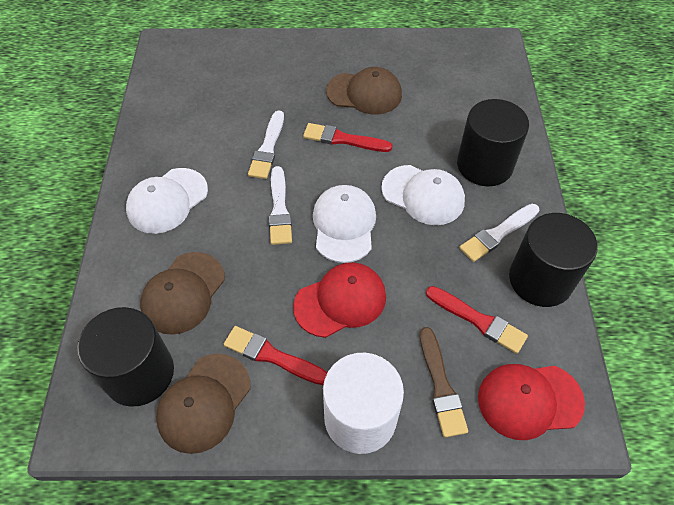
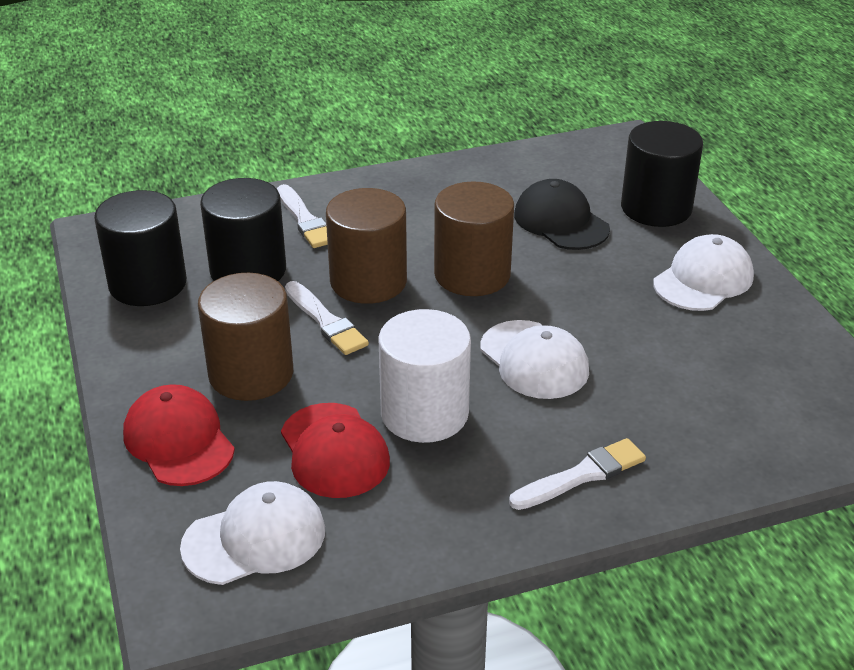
black cap: none = 0 -> [514,179,610,250] = 1
brown brush: [420,327,468,438] = 1 -> none = 0
brown cap: [140,252,225,335] [156,354,250,454] [326,67,402,115] = 3 -> none = 0
brown cylinder: none = 0 -> [198,273,293,401] [326,188,407,304] [434,181,514,296] = 3
red brush: [224,326,327,385] [303,123,392,152] [426,286,528,354] = 3 -> none = 0

